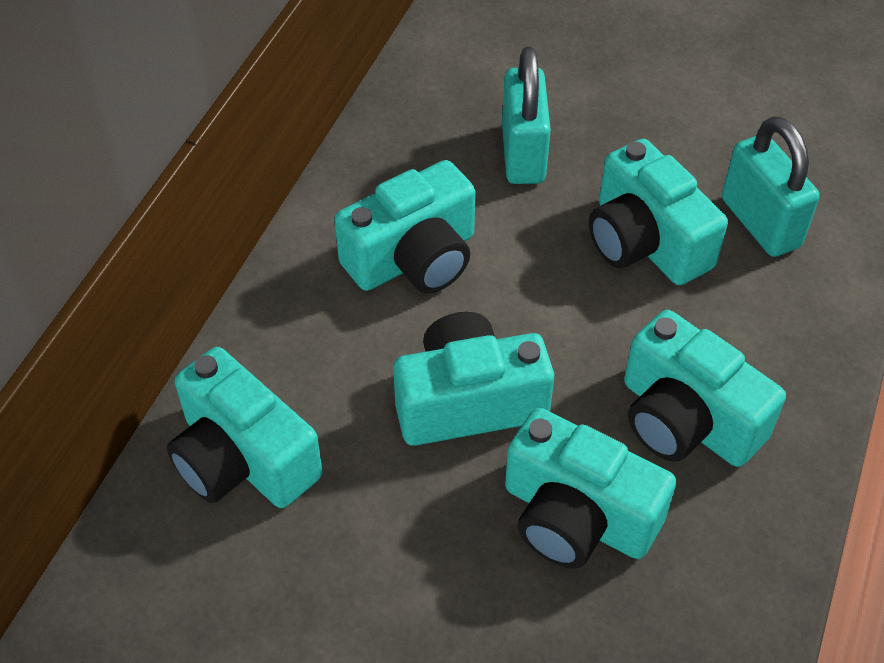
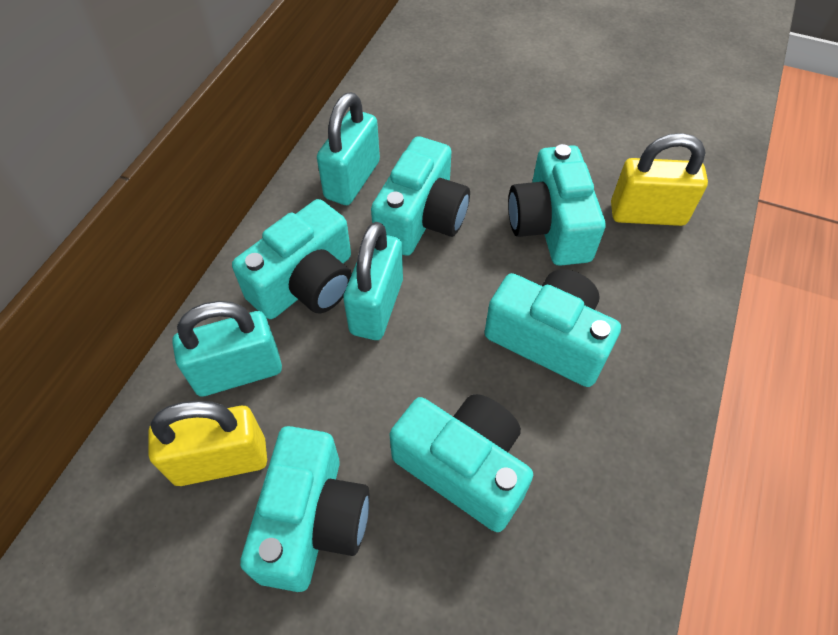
turquoise padlock: [502,46,551,184] [722,116,820,257] = 2 -> [172,301,282,397] [317,92,380,205] [343,222,403,340] = 3
yellow padlock: none = 0 -> [148,400,267,486] [611,133,708,226] = 2

